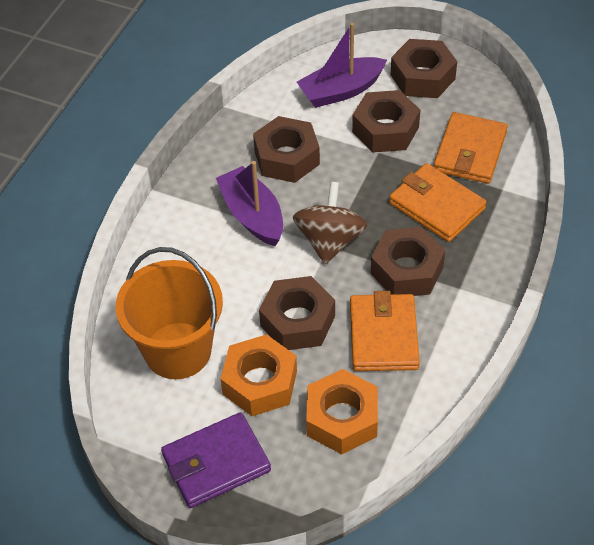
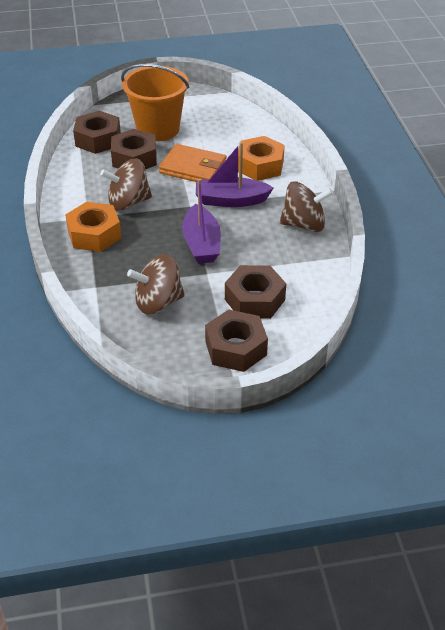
brown nut: [253,116,320,183] [259,276,335,350] [352,90,420,153] [371,227,445,296] [390,39,457,98] = 5 -> [73,111,121,154] [111,129,157,169] [205,310,268,372] [225,265,286,319] = 4
brown spinning top: [293,182,368,264] = 1 -> [100,159,152,211] [127,254,185,314] [280,181,333,232] = 3
orange wallet: [350,291,420,371] [389,163,486,242] [434,112,508,184] = 3 -> [159,144,227,182] = 1
purple wallet: [161,412,271,508] = 1 -> none = 0

